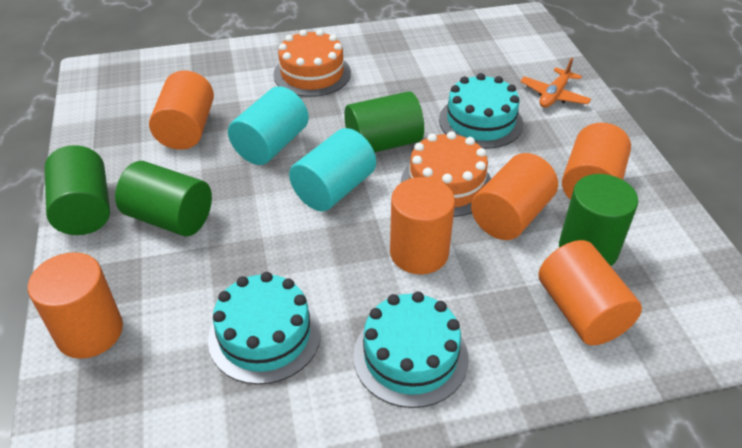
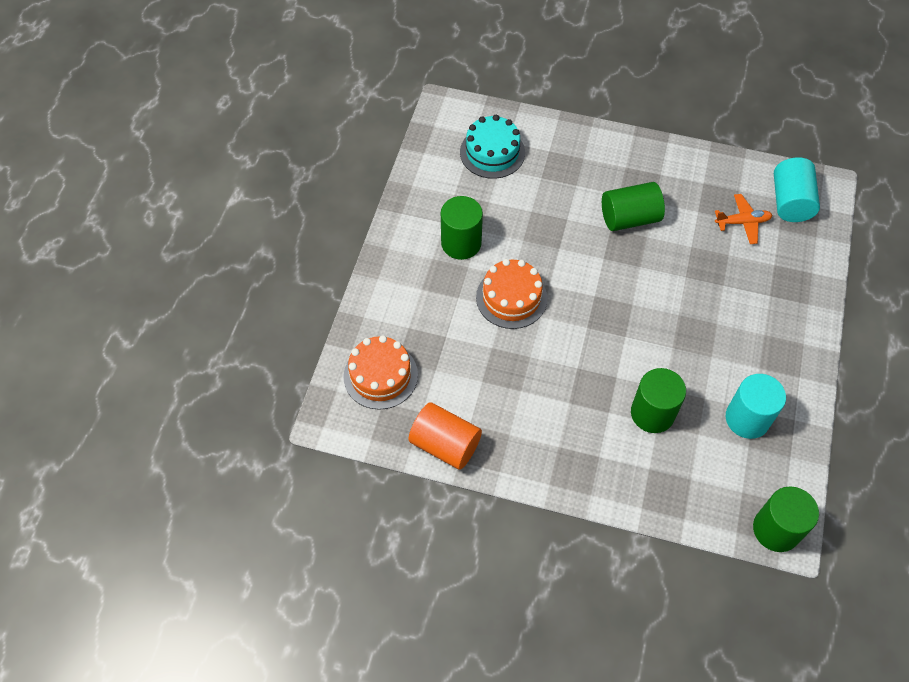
orange cylinder: [28,252,123,359] [149,71,214,150] [390,177,455,274] [471,153,558,240] [538,240,642,345] [562,123,631,200] = 6 -> [408,402,482,470] = 1
turquoise cake: [208,272,321,385] [353,292,468,408] [439,73,523,149] = 3 -> [460,115,525,179] = 1

